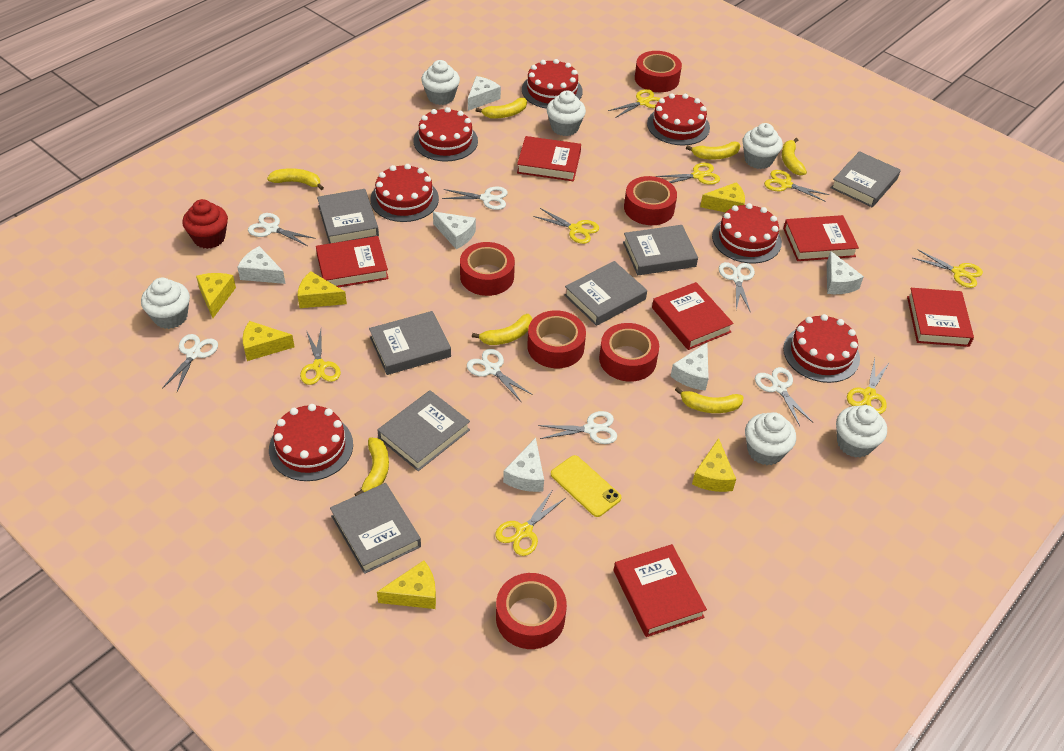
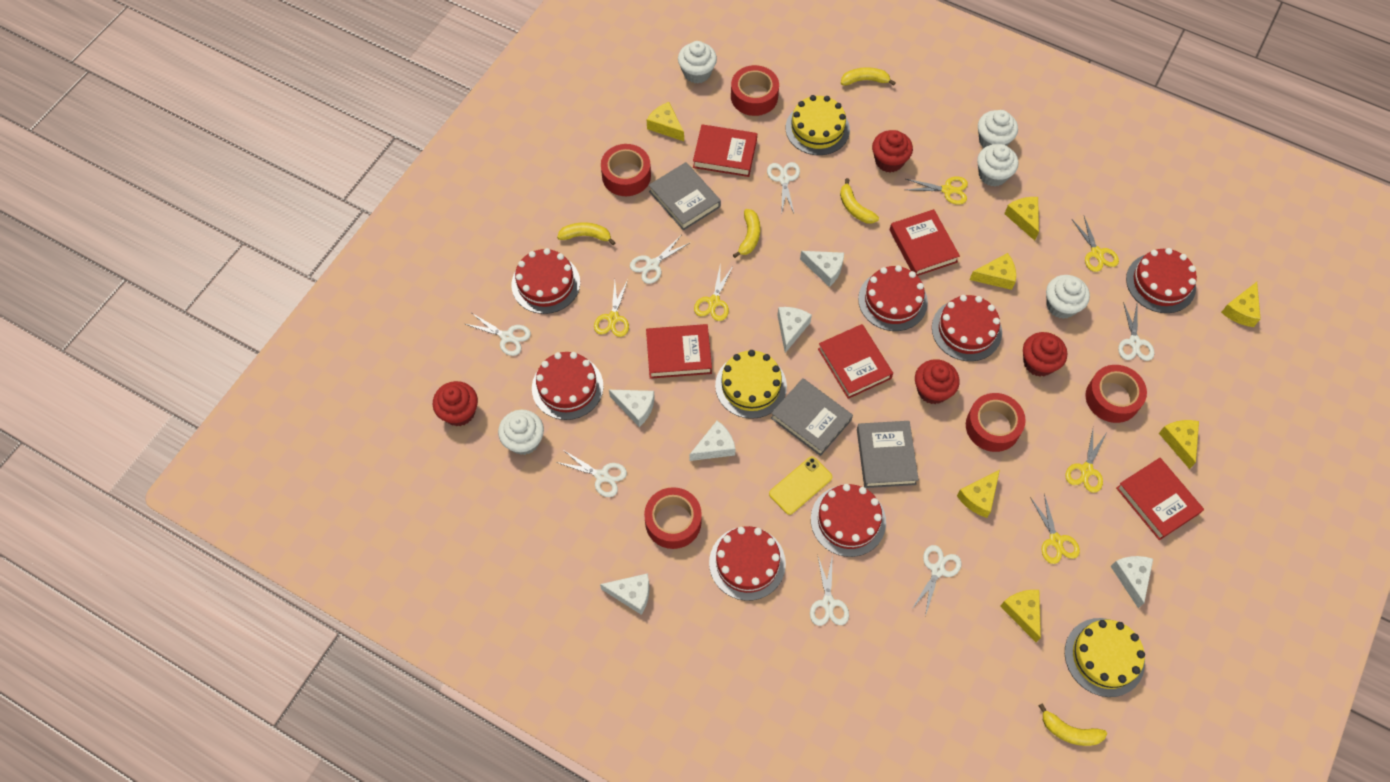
grey book: [317,189,379,244] [330,483,421,574] [369,311,451,375] [378,390,470,471] [564,261,647,326] [623,225,698,275] [831,151,901,207] = 7 -> [649,162,721,231] [771,378,853,456] [857,421,919,488] = 3
red book: [316,236,389,287] [517,136,581,181] [613,544,707,637] [652,282,734,350] [783,215,859,261] [907,288,974,347] = 6 -> [646,324,712,379] [693,124,757,177] [818,324,893,399] [890,209,960,276] [1116,458,1204,540] = 5
red cupcake: [182,199,228,249] = 1 -> [433,381,478,426] [872,130,913,173] [915,359,960,404] [1023,332,1067,377] = 4
red tape: [460,242,515,296] [496,573,567,649] [527,310,586,368] [599,323,659,382] [624,176,677,225] [635,51,682,92] = 6 -> [601,144,651,196] [644,487,702,549] [731,65,779,116] [966,393,1026,452] [1085,365,1147,423] = 5
white cupcake: [141,278,190,329] [421,60,460,105] [547,90,586,136] [742,123,783,169] [745,412,796,465] [836,405,887,458] = 6 -> [498,410,544,455] [678,41,717,84] [977,144,1018,187] [978,110,1018,148] [1046,275,1090,319] = 5
yellow banana: [267,168,324,190] [354,438,389,496] [472,314,532,345] [476,98,527,119] [675,387,744,413] [686,141,740,160] [781,138,807,175] = 7 -> [557,222,616,245] [733,209,760,258] [840,178,879,223] [841,67,896,86] [1039,703,1107,746] = 5
yellow cake: none = 0 -> [715,350,787,419] [786,95,850,155] [1065,618,1145,697] = 3
yellow cheese: [196,273,236,318] [243,321,294,361] [298,271,347,308] [377,560,436,609] [692,438,736,492] [700,182,745,213] = 6 -> [647,102,684,141] [957,470,1000,518] [970,253,1016,290] [1000,590,1041,642] [1004,197,1039,241] [1159,420,1199,469] [1221,282,1261,327] = 7
yellow scissors: [300,330,341,385] [495,491,566,556] [533,208,599,244] [608,89,661,118] [656,163,720,185] [764,170,829,201] [847,358,889,414] [913,249,983,288] = 8 -> [594,280,629,337] [694,263,733,321] [906,176,968,205] [1030,494,1080,564] [1065,430,1106,493] [1072,216,1119,272] = 6

